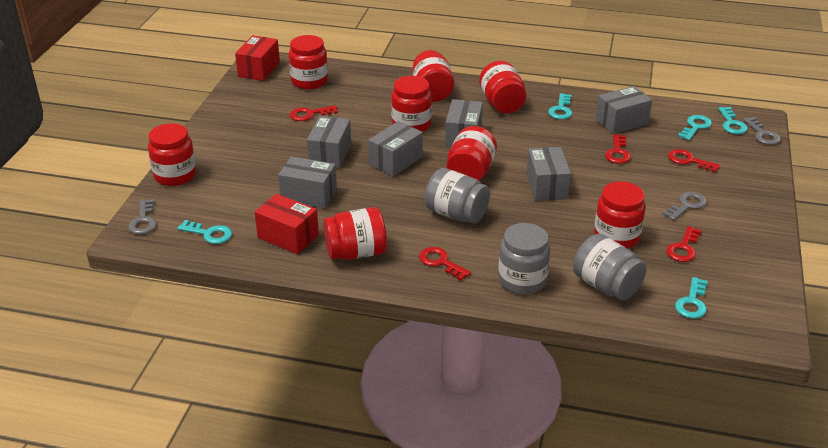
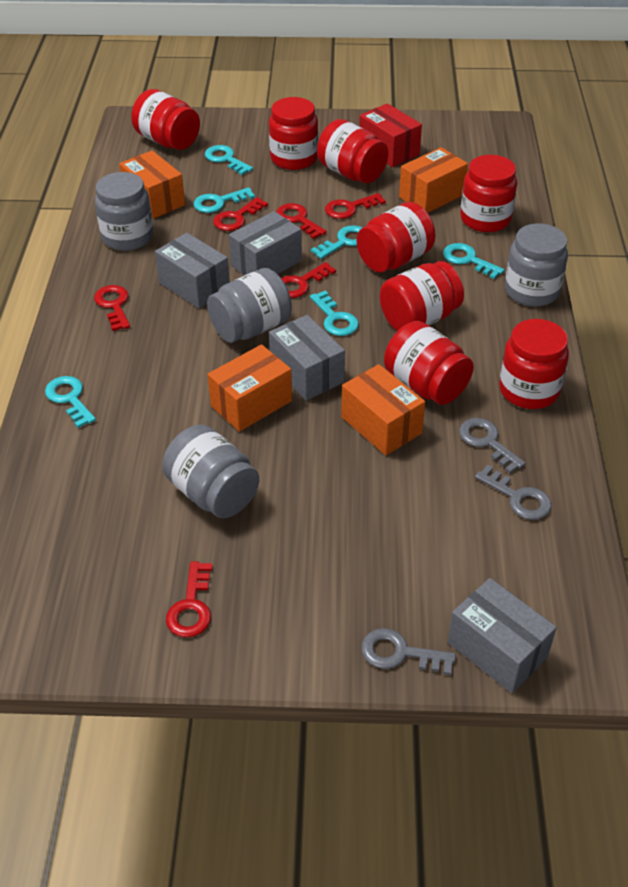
grey box: [278,156,337,208] [307,116,351,168] [368,121,423,177] [445,99,483,147] [527,147,571,201] [596,86,652,134] = 6 -> [155,233,230,309] [229,211,302,275] [269,315,345,401] [448,578,557,693] = 4
grey jar: [425,168,490,224] [498,223,550,295] [573,234,646,300] = 3 -> [95,172,153,251] [162,425,259,518] [207,268,292,343] [505,224,568,307] = 4
orange box: none = 0 -> [119,151,185,219] [207,344,292,432] [341,364,425,455] [399,147,468,213] = 4
red box: [235,35,280,81] [255,194,319,254] = 2 -> [359,103,422,167] = 1
red key: [289,105,338,121] [419,247,471,281] [605,134,631,164] [666,226,702,262] [668,149,720,173] = 5 -> [94,285,130,331] [166,561,213,638] [213,197,268,231] [276,203,327,239] [281,262,336,298] [325,193,386,219] = 6
turquoise key: [178,220,232,244] [548,93,572,119] [675,277,708,319] [678,115,712,140] [718,107,748,134] = 5 -> [45,376,96,428] [193,187,255,213] [205,145,253,175] [310,291,359,336] [311,225,363,259] [443,243,504,279] = 6

